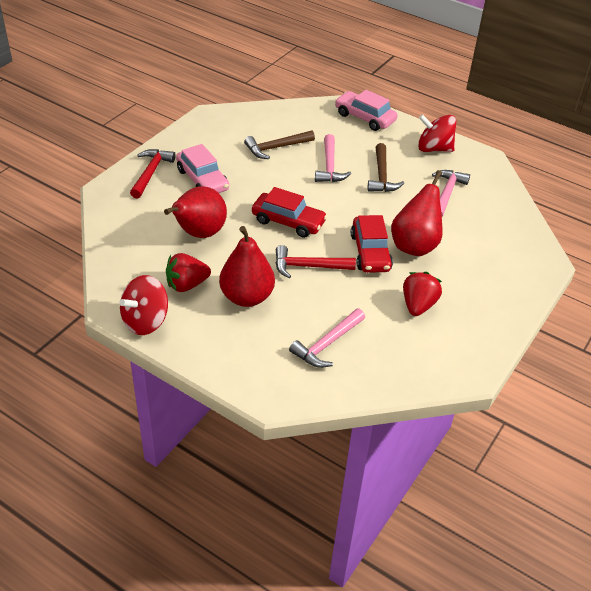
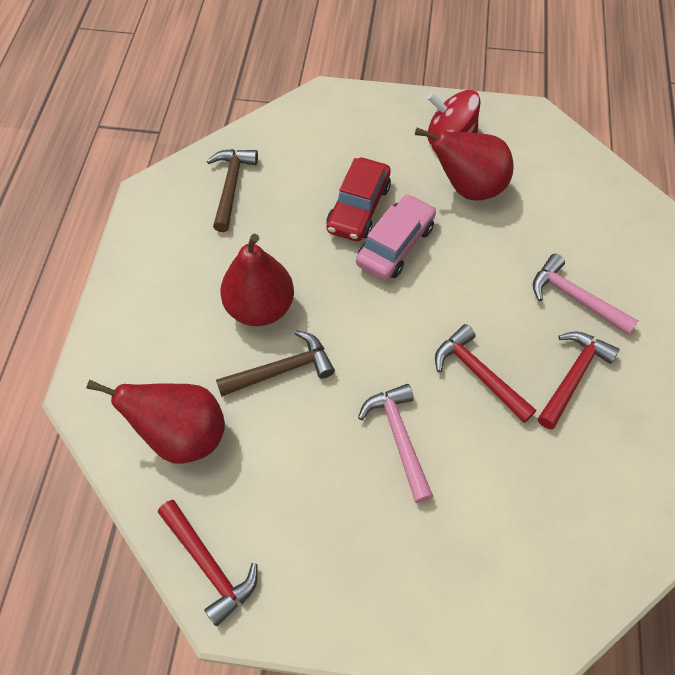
pink car: [176,144,229,193] [335,90,398,131] = 2 -> [356,194,436,280] = 1
pink hammer: [289,308,365,368] [315,134,351,182] [432,170,470,217] = 3 -> [358,384,433,503] [533,254,638,335] = 2
red car: [252,187,327,238] [351,215,393,273] = 2 -> [326,158,391,241] = 1
red hammer: [130,149,176,199] [276,245,356,278] = 2 -> [158,500,258,626] [435,324,536,423] [538,332,620,429] = 3
red spinning top: [119,275,168,335] [418,114,456,152] = 2 -> [427,90,480,144] = 1
red strawberry: [166,253,211,292] [403,272,442,316] = 2 -> none = 0

